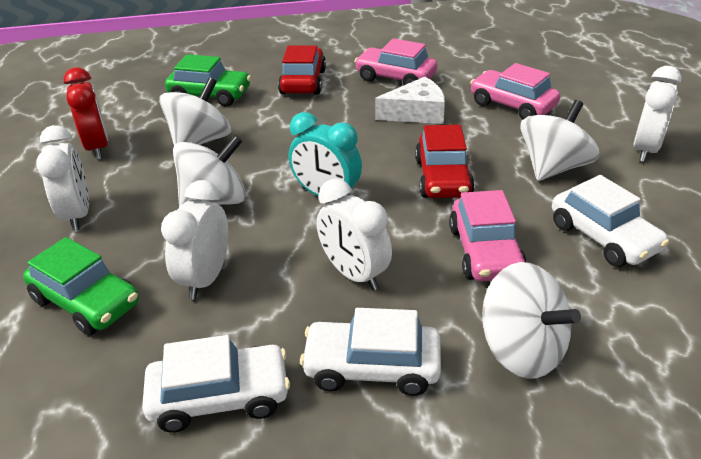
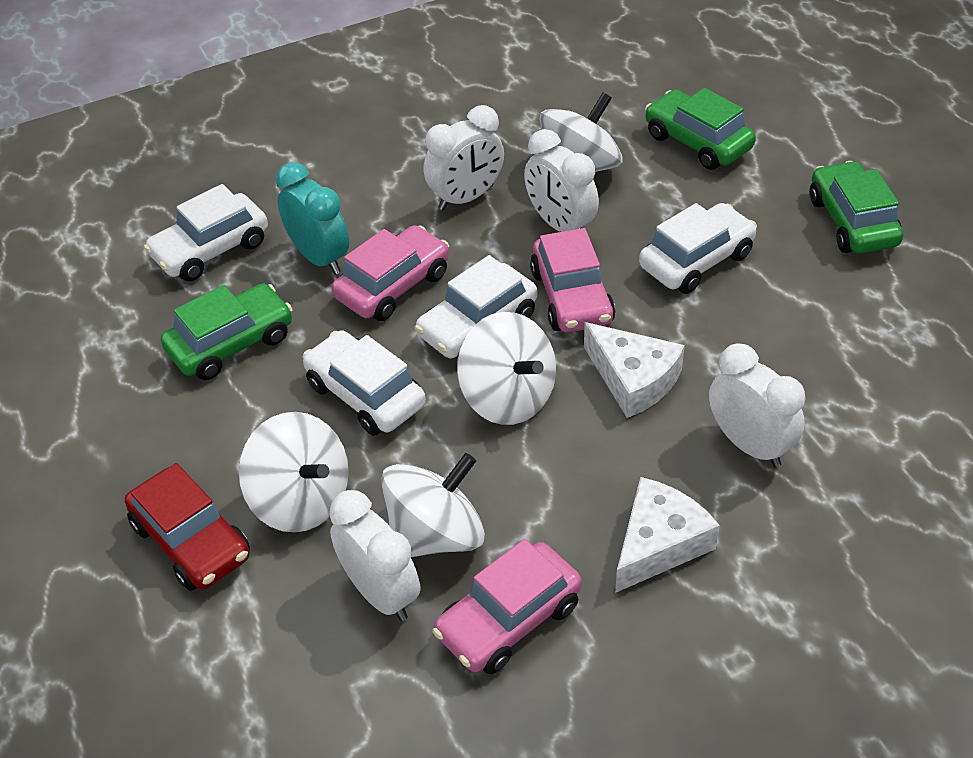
green car: [23,237,139,336] [165,54,251,106] = 2 -> [161,283,293,380] [645,88,756,170] [810,161,903,254] = 3
red car: [278,45,326,95] [415,125,475,198] = 2 -> [125,463,250,591] = 1
red clock: [63,67,108,159] = 1 -> none = 0
white car: [142,335,290,433] [300,308,441,396] [552,175,669,267] = 3 -> [144,184,268,281] [302,330,426,436] [415,255,538,359] [639,203,757,294] = 4
white cheese: [375,77,445,124] = 1 -> [584,322,685,418] [615,477,720,593] = 2

